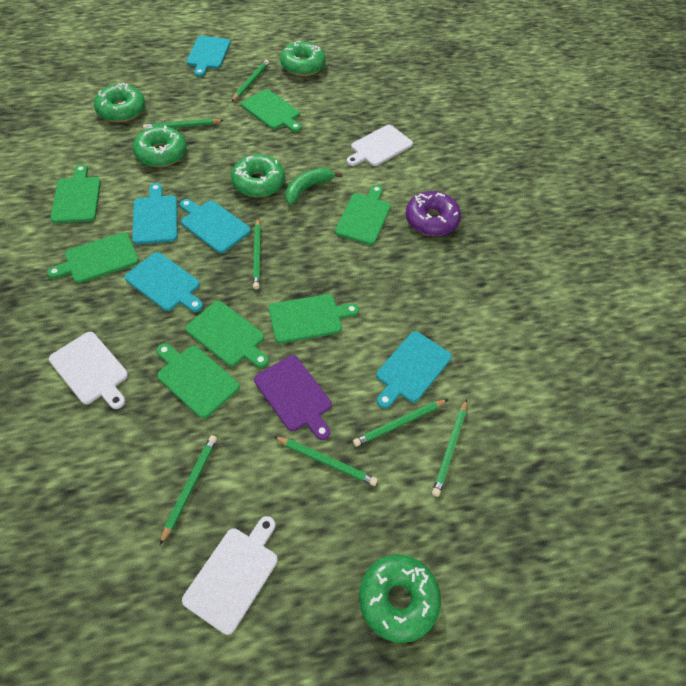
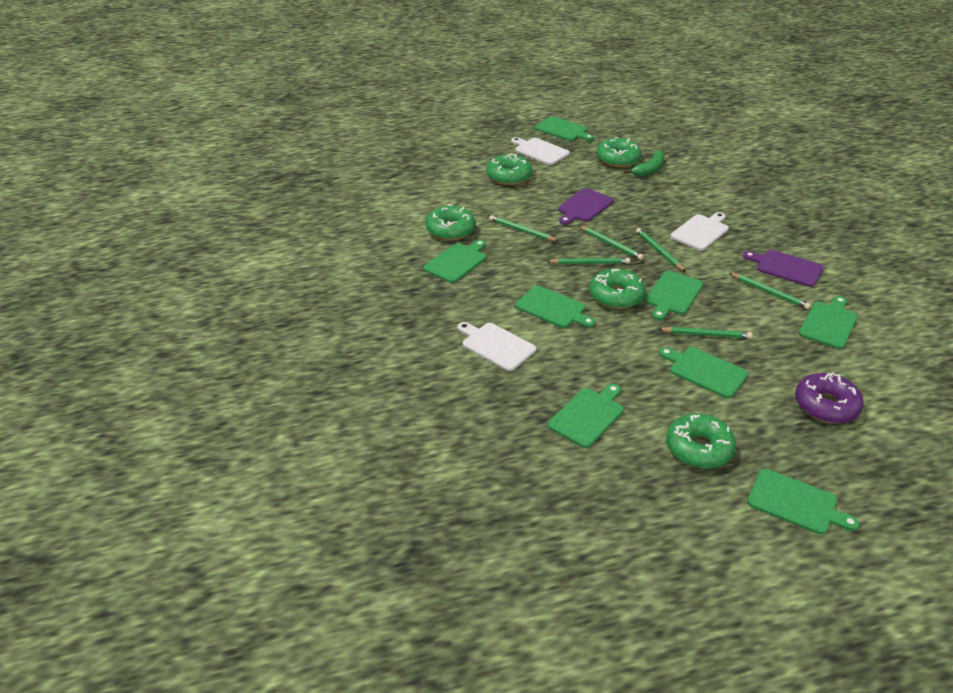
green cutting board: [47,232,139,283] [50,164,101,223] [157,343,240,419] [186,301,269,368] [241,89,301,132] [269,294,359,343] [335,185,391,245] = 7 -> [424,240,486,283] [515,285,595,328] [535,116,594,141] [548,384,624,448] [645,271,703,320] [659,347,749,398] [747,469,859,535] [799,296,858,349] = 8
green pencil: [143,119,224,130] [160,435,217,545] [231,60,269,102] [253,218,261,289] [273,436,378,486] [353,399,448,447] [432,399,467,497] = 7 -> [489,215,558,241] [546,258,630,264] [579,226,644,260] [636,228,686,272] [659,327,753,339] [730,273,811,309] = 6
purple cutting board: [254,355,332,440] = 1 -> [558,188,614,225] [743,250,823,287] = 2
turquoise cutting board: [125,252,203,312] [132,183,177,244] [180,199,251,253] [186,36,230,77] [376,331,452,408] = 5 -> none = 0

